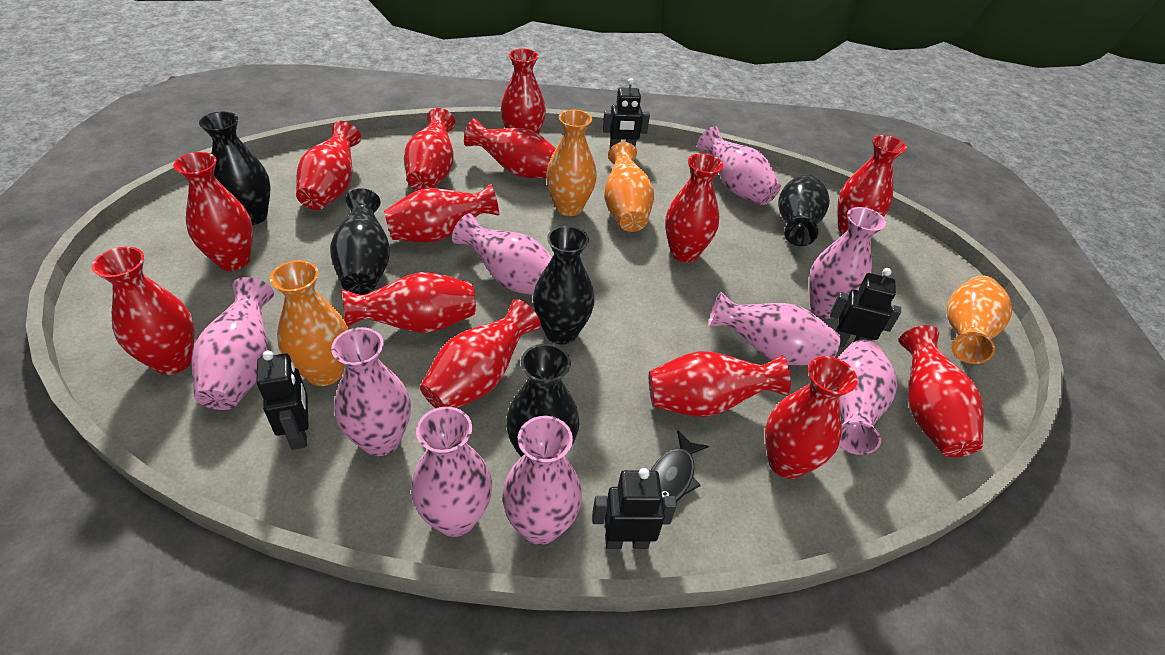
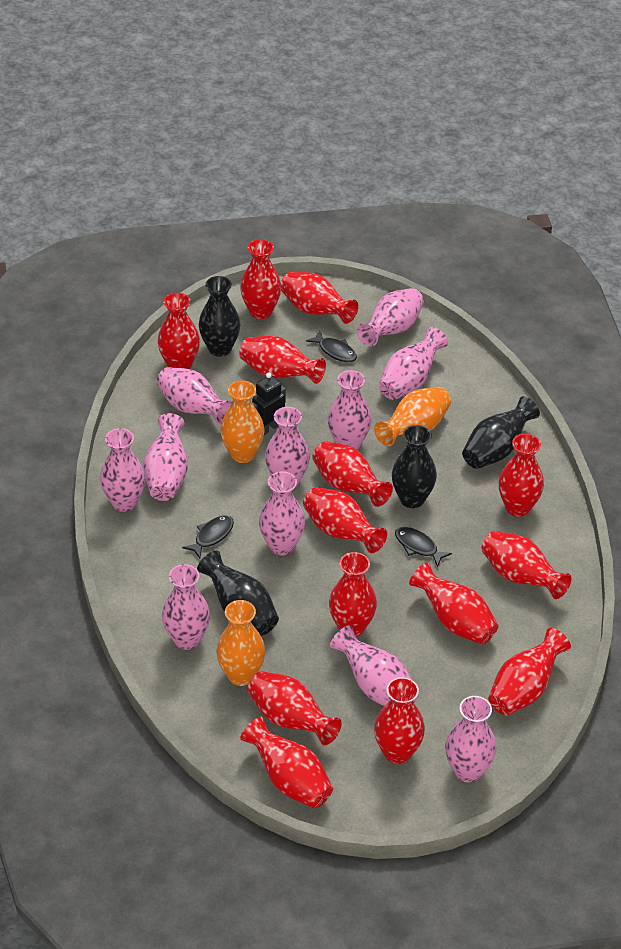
black fish: [651,430,709,502] = 1 -> [182,515,234,558] [306,330,357,362] [395,527,452,567] = 3
black robot: [256,351,308,450] [592,468,677,549] [603,78,650,149] [830,268,901,347] = 4 -> [252,373,286,435] = 1
black vase: [199,112,271,225] [330,188,390,295] [506,344,579,457] [533,226,595,345] [778,174,830,246] = 5 -> [197,551,279,635] [199,276,240,357] [392,425,437,508] [462,396,540,469] = 4
orange vase: [270,260,349,386] [546,110,597,216] [604,142,654,232] [947,276,1012,364] = 4 -> [216,600,266,686] [220,380,265,463] [374,387,451,446] = 3
pink vase: [192,277,274,410] [331,327,411,456] [411,407,492,537] [452,213,552,295] [502,416,582,545] [697,126,781,205] [708,292,841,365] [809,207,886,319] [838,340,897,455] = 9 -> [100,428,145,512] [143,413,188,501] [157,367,233,425] [162,564,210,650] [259,471,305,556] [265,407,310,487] [328,370,371,450] [330,625,418,706] [357,288,424,346] [379,327,448,400] [445,696,496,783] = 11

